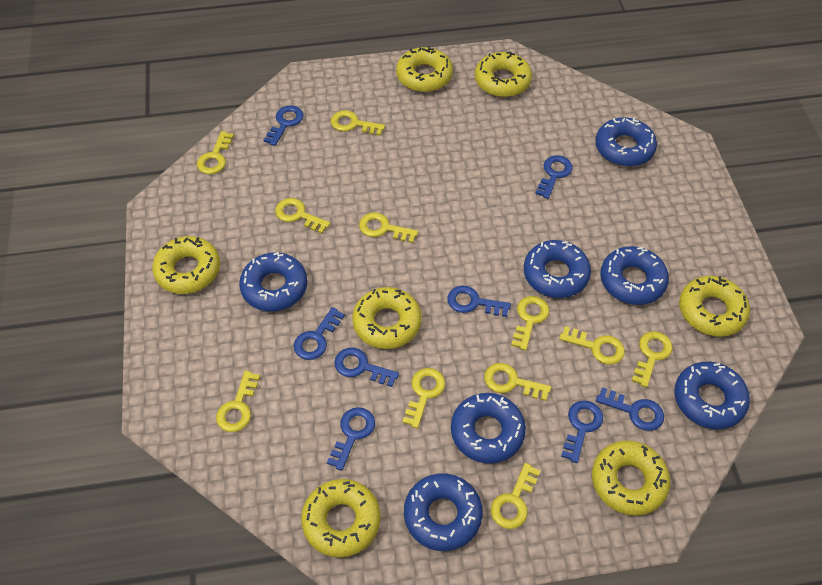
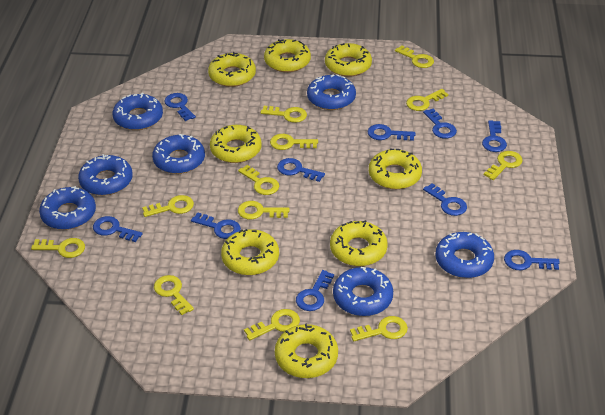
blue key: [263,105,304,146] [294,307,345,360] [327,407,375,471] [334,348,399,387] [447,286,511,317] [535,155,573,199] [561,400,603,463] [596,387,664,431] = 8 -> [93,216,143,242] [164,93,196,121] [191,212,241,239] [277,158,325,182] [296,270,334,311] [367,124,416,141] [423,108,457,139] [423,183,467,216] [482,120,507,152] [504,250,560,270] = 10
yellow donut: [152,236,220,294] [301,479,381,558] [352,287,422,349] [396,46,453,92] [475,52,532,97] [592,441,670,516] [679,276,750,337] = 7 -> [208,52,256,87] [210,125,262,163] [221,229,279,275] [264,39,311,72] [275,323,338,378] [325,43,372,77] [330,220,388,266] [369,149,422,189] = 8
yellow key: [197,131,234,174] [216,371,260,432] [275,198,330,234] [331,110,385,136] [359,212,418,243] [402,368,446,429] [484,363,551,401] [491,463,540,529] [511,296,549,351] [559,326,625,365] [632,331,673,388] = 11 -> [31,238,85,258] [142,195,194,217] [154,275,194,315] [238,165,279,195] [238,201,290,219] [244,309,300,341] [260,106,307,123] [270,134,318,150] [350,316,408,341] [395,45,434,68] [406,89,448,111] [484,151,523,180] = 12

